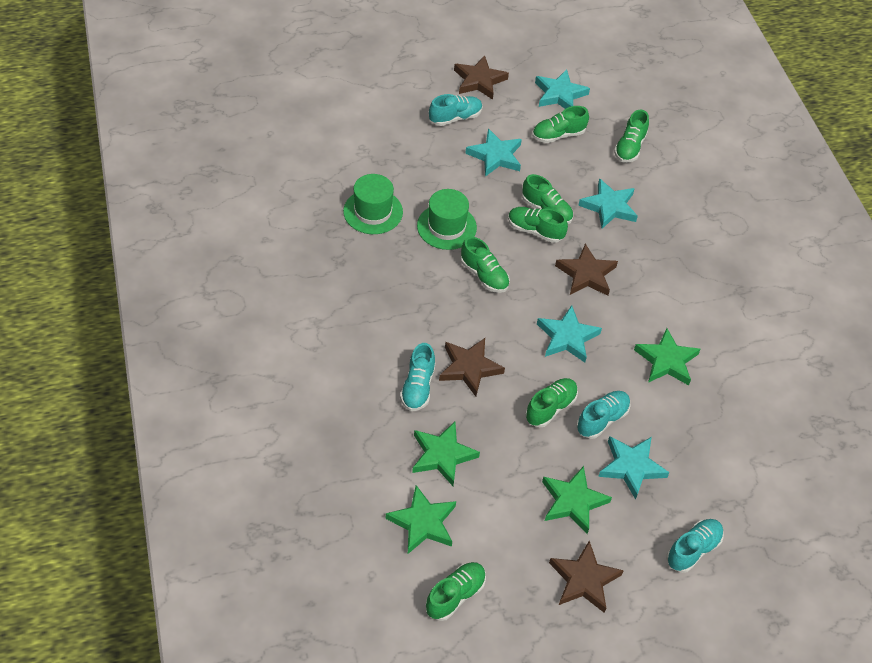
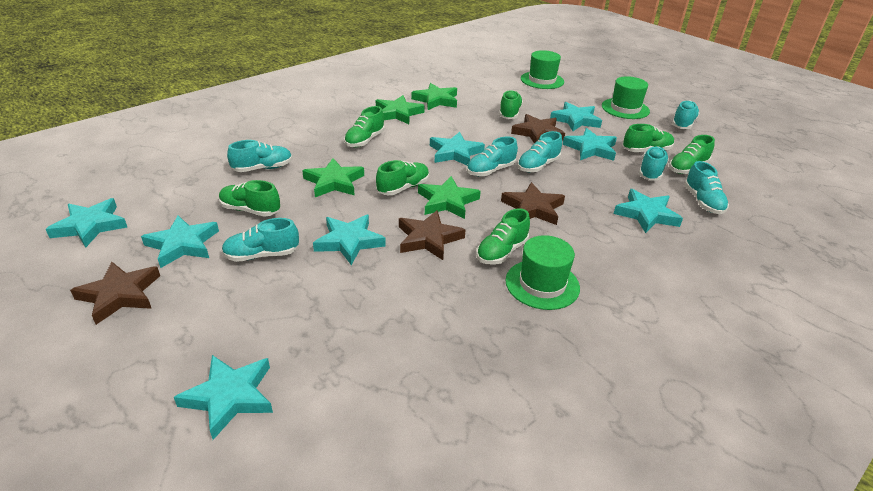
green hat: [343,174,403,234] [417,189,477,250] = 2 -> [506,235,580,310] [521,50,564,89] [602,76,650,119] = 3
turquoise shoe: [400,343,435,411] [429,94,483,126] [576,391,630,439] [667,519,724,573] = 4 -> [222,218,299,262] [227,140,292,172] [467,137,518,176] [517,131,562,172] [639,146,669,180] [672,101,700,129] [684,161,729,214] = 7
turquoise star: [465,129,522,177] [535,69,590,109] [537,305,602,363] [578,178,638,229] [598,436,670,500] = 5 -> [46,198,127,248] [141,216,219,268] [174,355,273,440] [313,215,386,265] [430,132,485,165] [550,102,602,131] [563,128,617,161] [614,189,683,233] = 8

